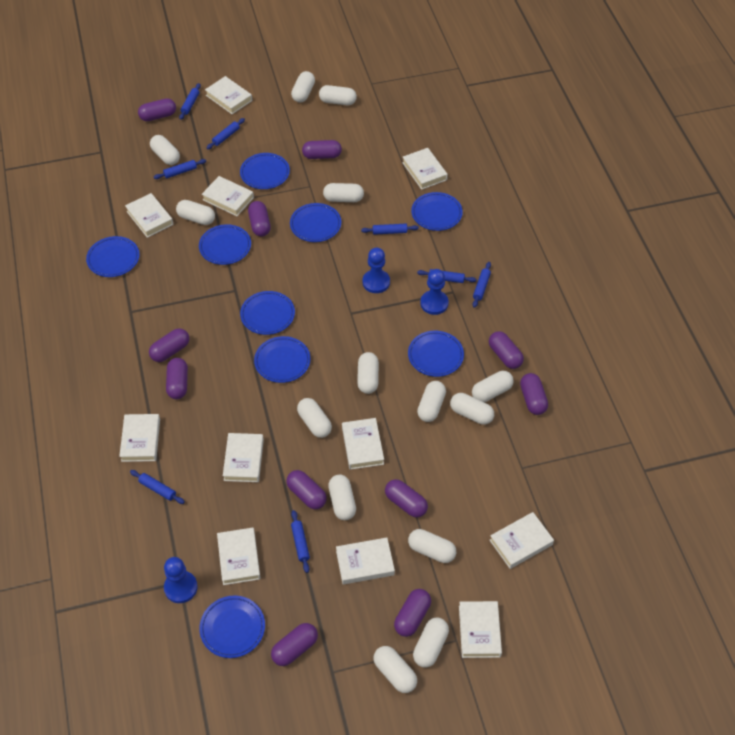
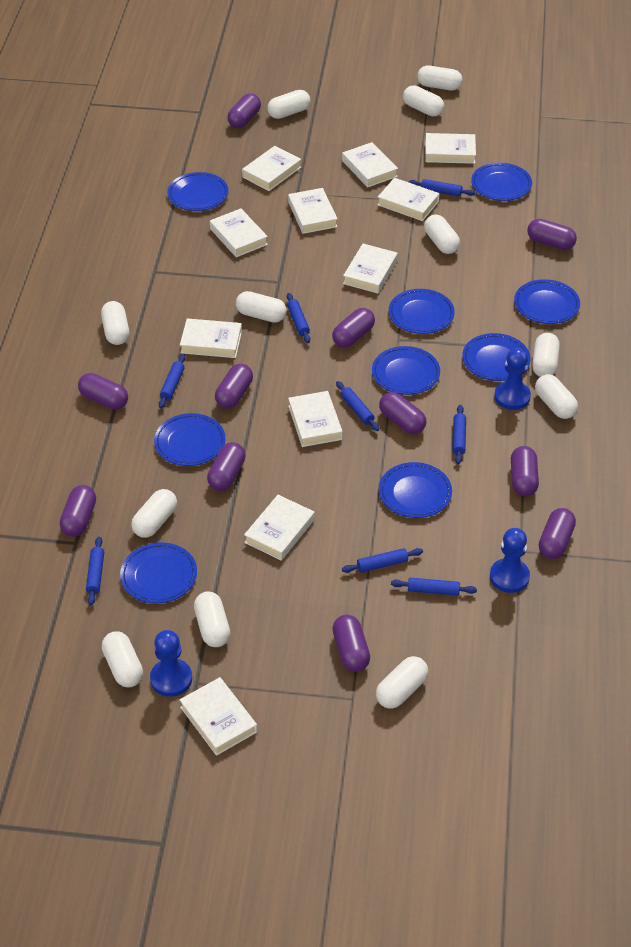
white capsule: [150,135,180,165] [176,200,215,225] [291,71,315,102] [297,398,332,438] [319,85,357,105] [323,183,364,202] [328,475,356,520] [357,352,379,394] [373,646,417,693] [408,529,456,563] [413,617,449,668] [417,381,446,422] [450,393,494,425] [472,371,514,402] = 14 -> [101,301,129,345] [102,631,143,687] [131,489,177,538] [194,591,230,647] [236,291,287,323] [267,90,310,119] [376,656,428,709] [403,85,444,116] [417,65,462,91] [424,214,460,254] [532,333,560,377] [535,374,578,419] = 12

